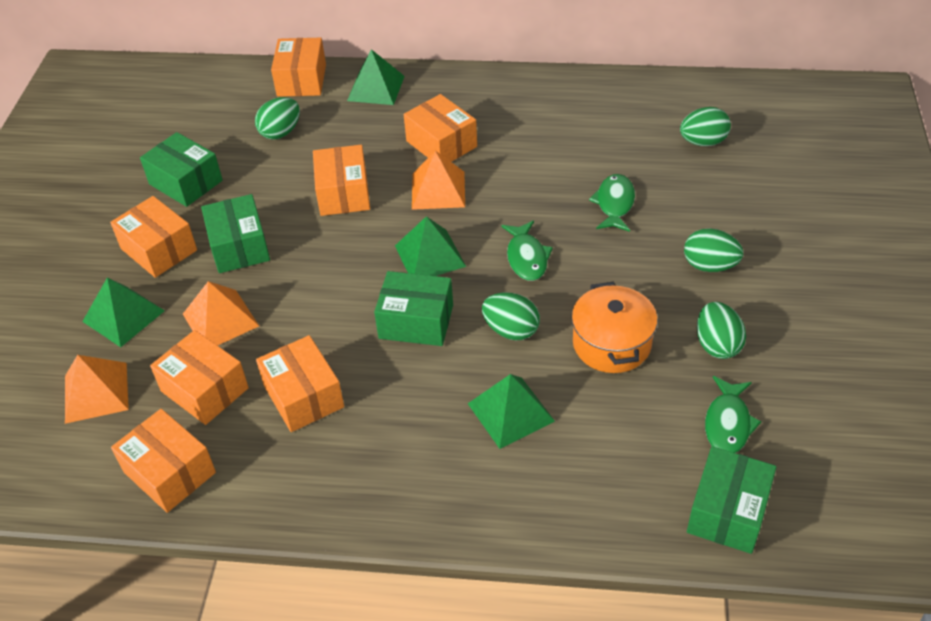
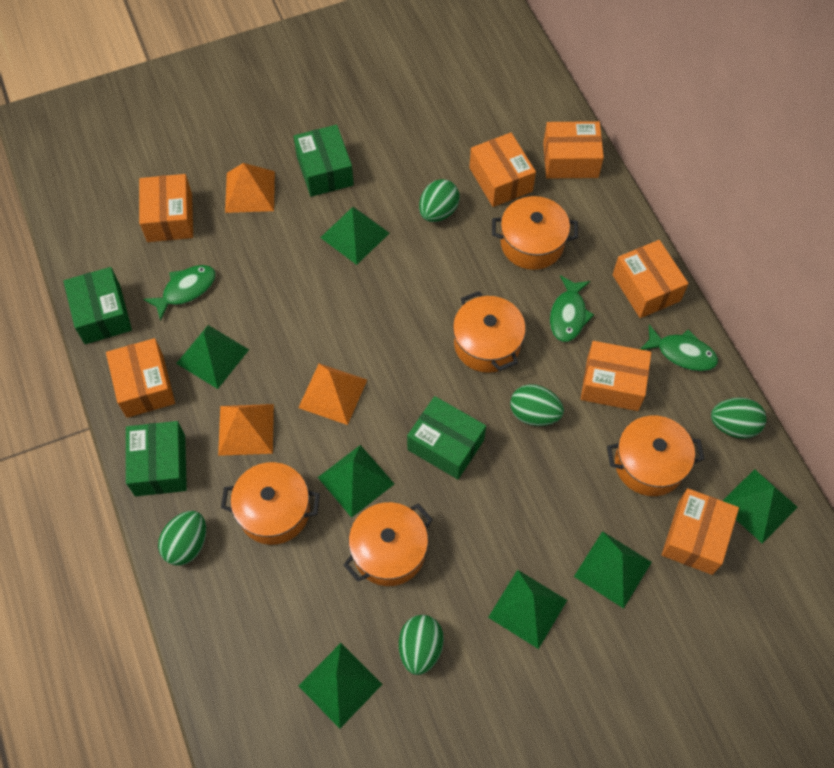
green pyramid: [82,278,165,347] [347,49,405,105] [395,216,466,276] [468,374,555,449] = 4 -> [176,325,249,389] [298,643,383,729] [317,445,394,518] [320,207,389,265] [488,570,567,649] [574,531,652,609] [723,469,798,544] = 7
orange pot: [572,282,658,373] = 1 -> [221,462,320,545] [343,502,433,586] [453,291,526,373] [492,196,578,270] [607,415,704,496] = 5

